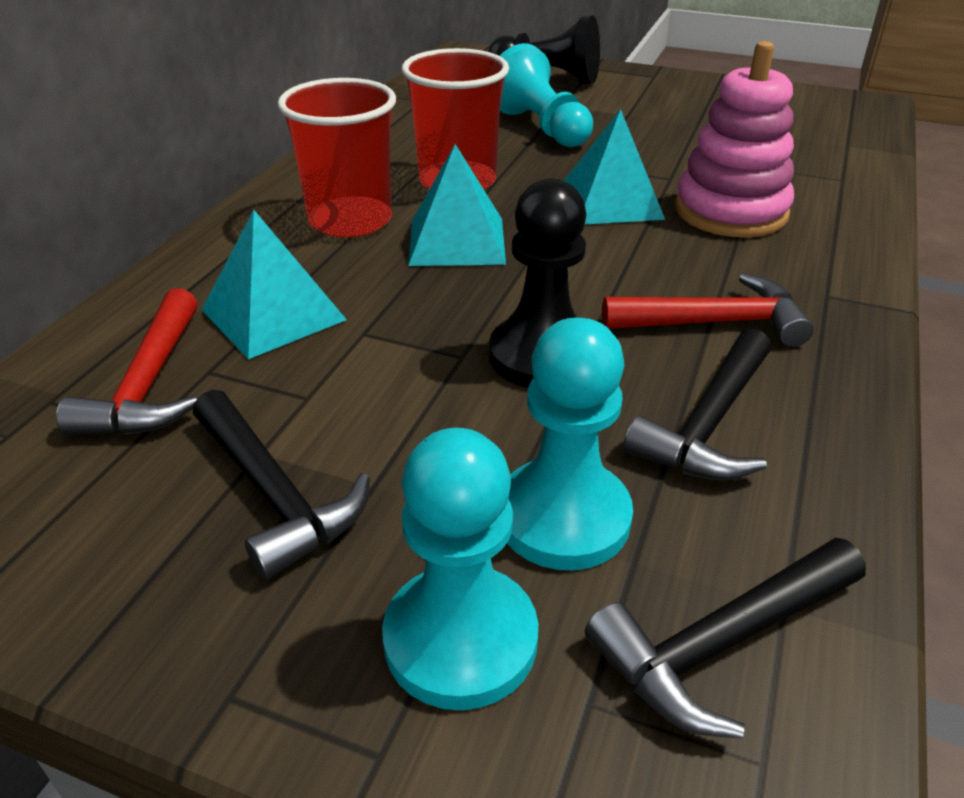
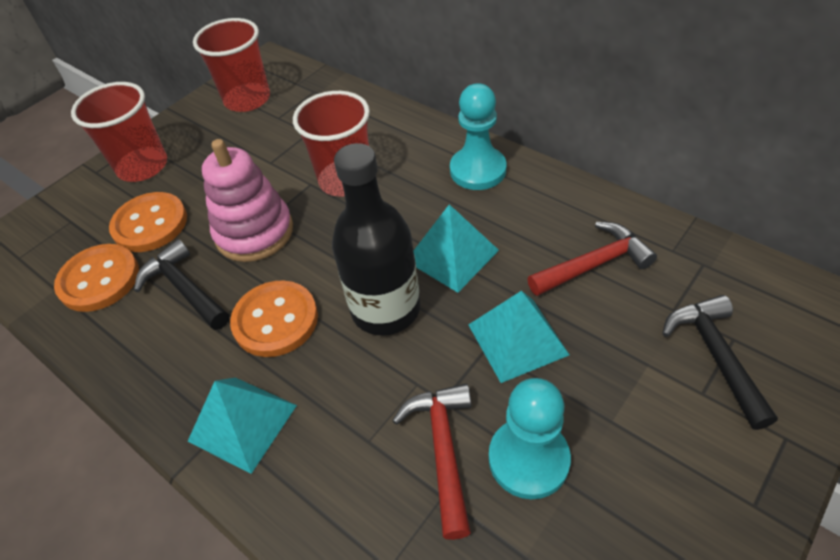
black bottle: none = 0 -> [332,143,420,335] = 1
black hammer: [193,390,370,580] [585,538,866,739] [623,329,771,480] = 3 -> [134,239,229,330] [662,295,778,430] = 2
black pawn: [488,15,600,84] [489,178,587,388] = 2 -> none = 0
orange button: none = 0 -> [54,244,139,312] [109,192,187,252] [230,280,318,357] = 3
red cup: [278,78,396,238] [402,48,509,189] = 2 -> [71,82,167,182] [193,18,270,112] [293,91,370,197] = 3
turquoise pawn: [382,428,538,710] [500,43,593,147] [507,318,633,570] = 3 -> [450,83,506,190] [489,378,571,499] = 2

